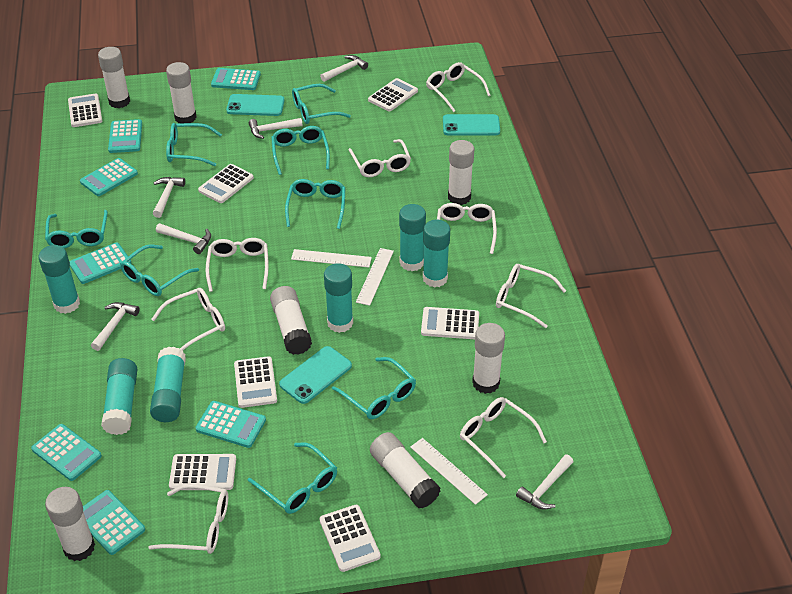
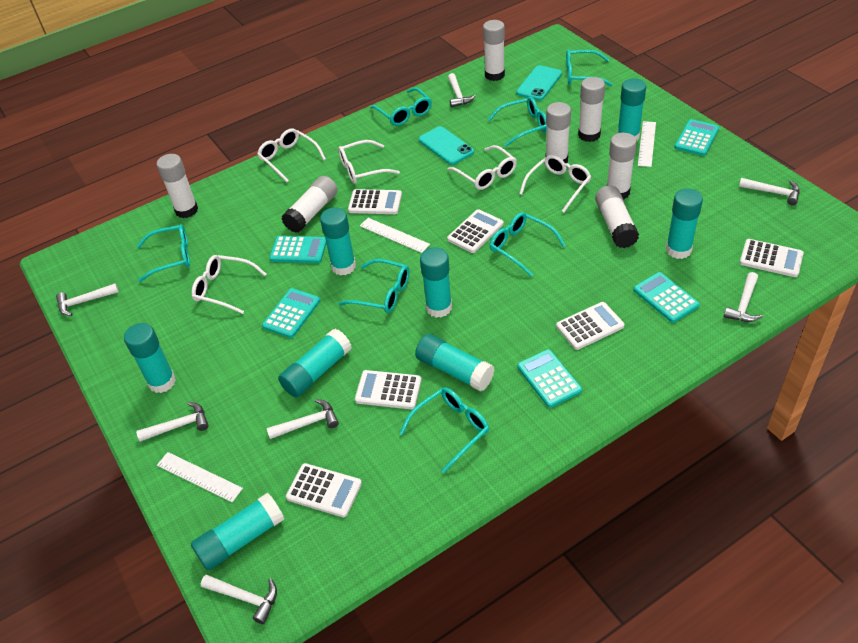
turquoise calculator: [31,424,102,481] [70,242,131,284] [80,158,138,196] [83,490,145,555] [108,119,142,153] [195,401,266,448] [211,68,261,90] = 7 -> [262,288,320,338] [269,236,326,263] [517,349,582,408] [633,272,700,323] [674,119,719,156] = 5
turquoise glasses: [45,210,108,248] [120,244,199,296] [166,123,222,166] [248,442,337,514] [271,126,330,175] [285,179,346,229] [292,84,351,124] [332,357,416,419] = 8 -> [137,224,190,282] [338,259,410,313] [370,87,432,126] [399,387,489,473] [488,97,547,147] [490,212,566,277] [566,49,613,86] = 7
turquoise glue stick: [38,245,80,314] [101,358,137,435] [150,347,186,422] [324,263,353,333] [399,204,426,271] [423,219,450,288] = 6 -> [124,323,176,393] [191,493,284,570] [278,329,352,397] [320,207,356,276] [415,334,494,391] [420,247,452,318] [617,78,646,141] [666,189,703,259] = 8
turquoise phone: [226,94,285,116] [279,346,352,404] [443,114,500,136] = 3 -> [419,126,474,165] [516,65,562,100] = 2
white calculator: [68,93,102,127] [169,454,236,490] [198,164,254,203] [234,356,277,408] [319,505,381,572] [368,78,418,112] [421,307,479,339] = 7 -> [286,463,362,517] [348,189,402,214] [355,370,422,409] [447,209,504,253] [556,302,625,350] [740,239,804,277] = 6
white glasses: [148,484,228,554] [151,288,225,350] [206,238,269,292] [349,139,411,177] [426,62,491,112] [437,203,497,254] [460,397,547,478] [496,264,566,328] = 8 -> [191,255,266,314] [257,128,326,182] [338,140,400,184] [447,145,517,190] [519,155,591,213] = 5
white hammer: [91,302,140,351] [153,177,185,218] [156,223,211,254] [249,118,303,139] [320,55,368,82] [516,454,574,510] = 6 -> [56,283,119,316] [136,402,209,442] [201,575,277,624] [267,399,339,439] [448,73,476,107] [724,272,763,322] [739,178,800,205] = 7

